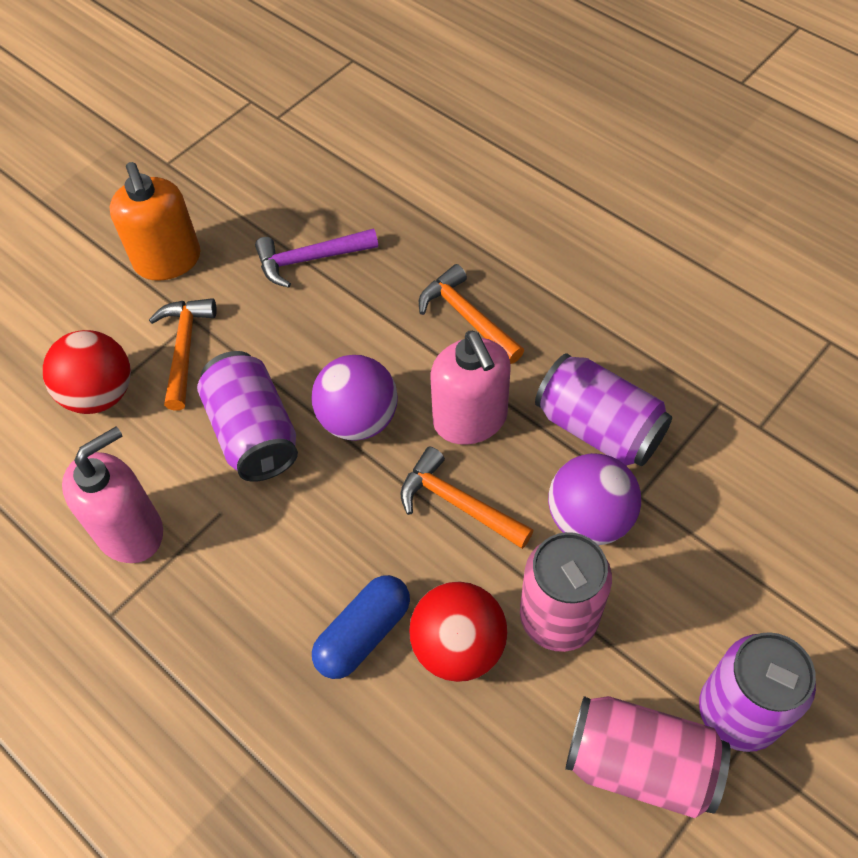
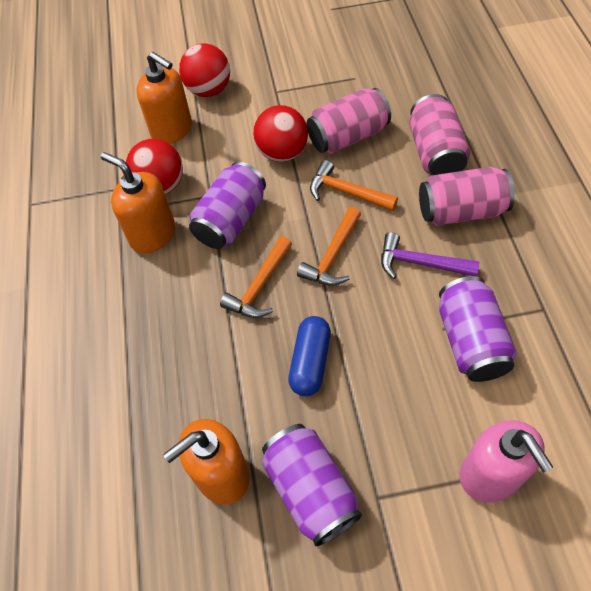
orange soap dispenser: [109,162,201,281] = 1 -> [101,152,175,253] [136,52,192,144] [163,419,250,504] = 3
pink can: [520,532,612,652] [565,696,731,818] = 2 -> [307,88,391,154] [409,94,470,175] [419,167,515,226] = 3
pink soap dispenser: [62,427,163,563] [431,331,511,445] = 2 -> [459,420,553,502] = 1
purple ball: [311,355,398,441] [548,453,641,545] = 2 -> none = 0
red ball: [43,330,131,414] [409,581,508,682] = 2 -> [126,139,183,194] [179,43,230,97] [253,105,308,162] = 3

